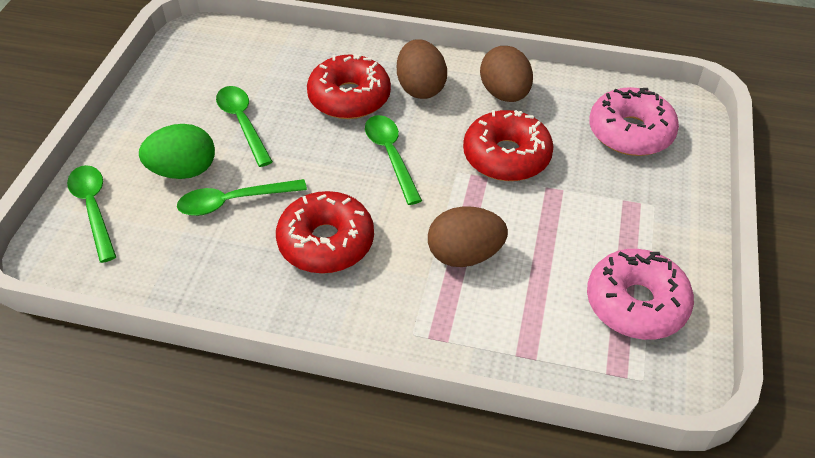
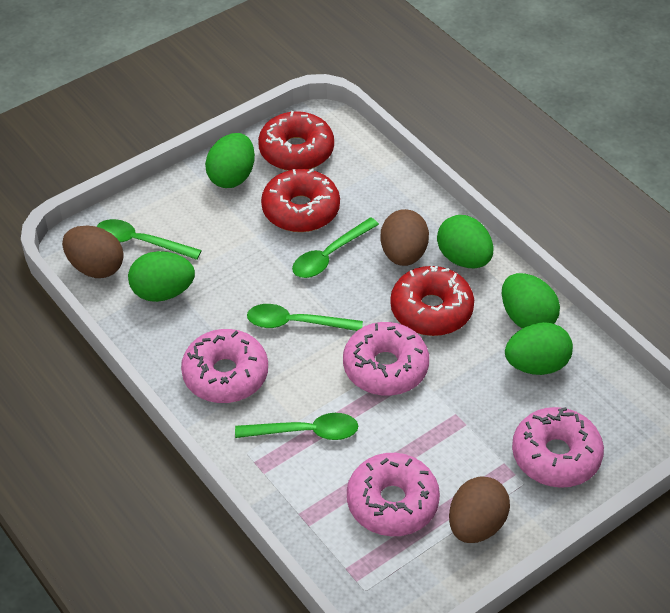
green egg: [139,124,215,179] = 1 -> [128,251,195,302] [205,133,255,188] [437,215,493,268] [502,273,560,329] [505,322,573,375] = 5
pink donut: [587,249,694,340] [589,87,679,156] = 2 -> [181,329,268,403] [343,322,429,396] [347,453,440,536] [512,407,604,488] = 4

